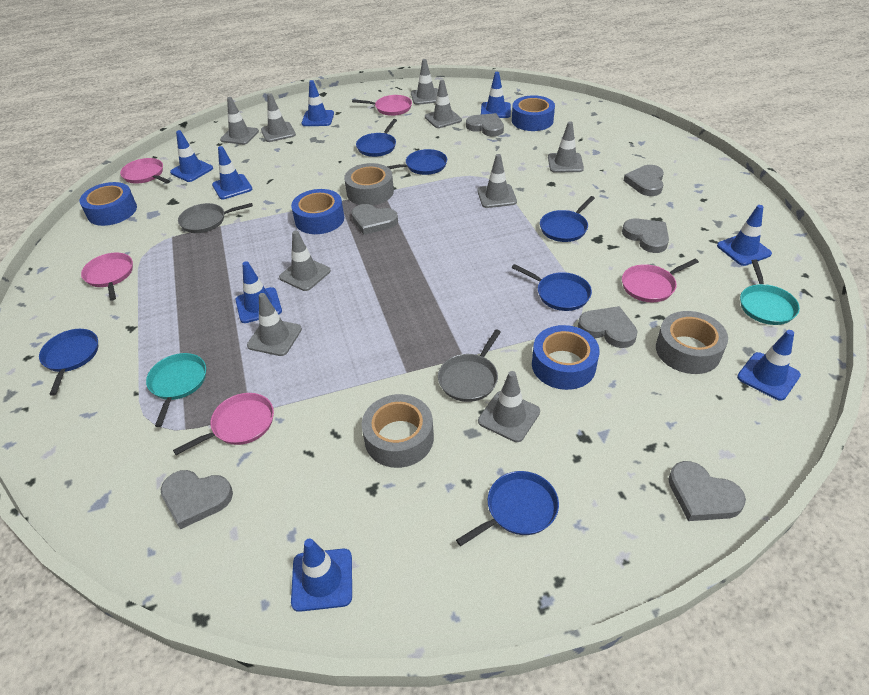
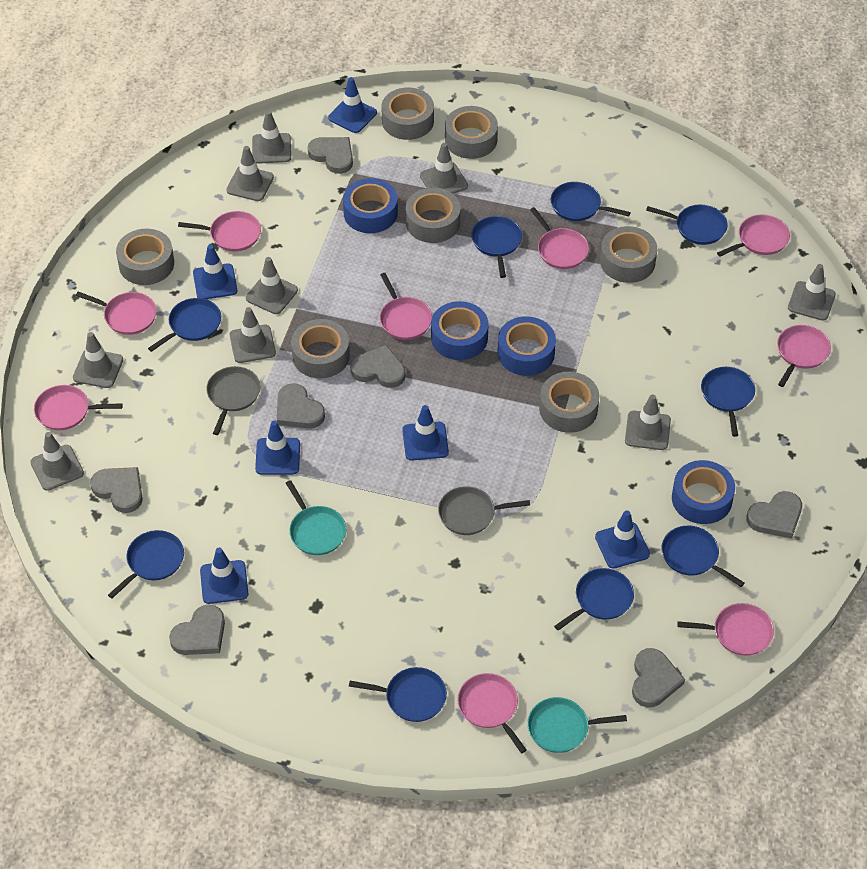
blue pan: [39,329,98,396] [356,119,397,157] [386,149,447,175] [456,471,559,546] [512,264,592,311] [540,196,595,242] = 6 -> [108,530,184,598] [148,298,221,352] [349,667,447,722] [471,216,522,278] [551,182,631,221] [554,568,634,631] [646,205,728,245] [661,526,744,587] [701,367,755,437] = 9
blue traffic cone: [170,130,213,182] [212,146,252,199] [236,261,282,323] [291,538,352,612] [302,80,334,126] [481,72,511,118] [717,205,772,266] [737,330,801,401] = 8 -> [193,245,237,299] [200,548,248,604] [255,421,300,475] [328,77,377,133] [402,405,449,461] [595,510,650,569] = 6
grey tape: [344,163,394,206] [362,394,434,468] [656,311,728,374] = 3 -> [116,229,174,285] [291,319,350,378] [382,88,434,140] [406,188,460,243] [445,106,498,159] [539,372,599,433] [600,226,657,283] = 7
pink pan: [81,253,133,301] [120,158,170,184] [173,393,274,455] [352,95,412,116] [622,259,699,302] = 5 -> [34,385,123,430] [76,291,157,335] [178,211,261,251] [380,273,432,340] [457,673,527,753] [530,207,589,269] [677,603,774,656] [717,215,790,257] [777,325,831,387] = 9

